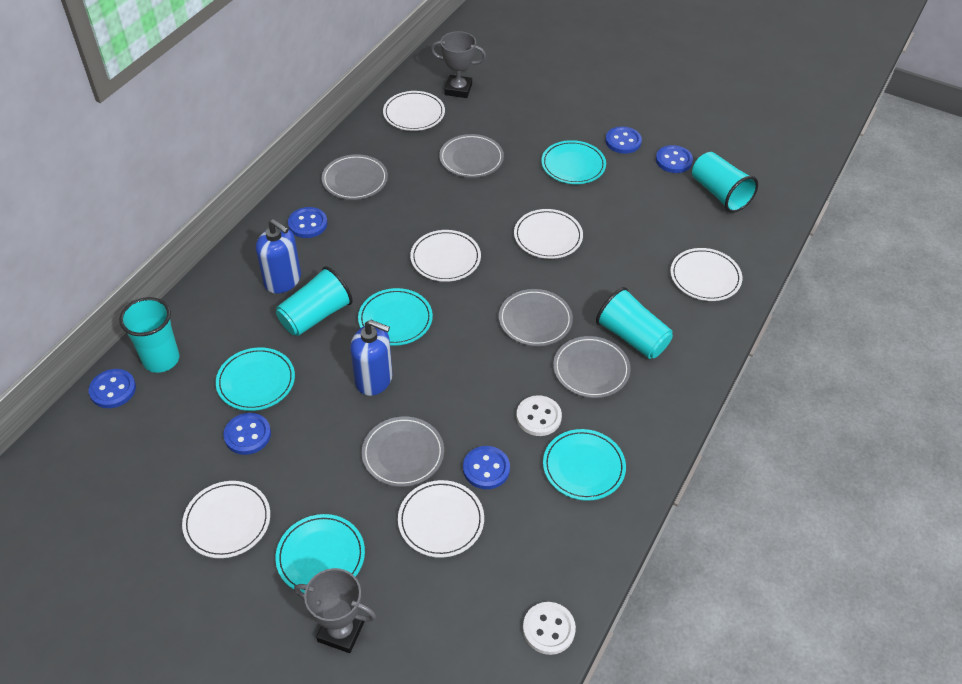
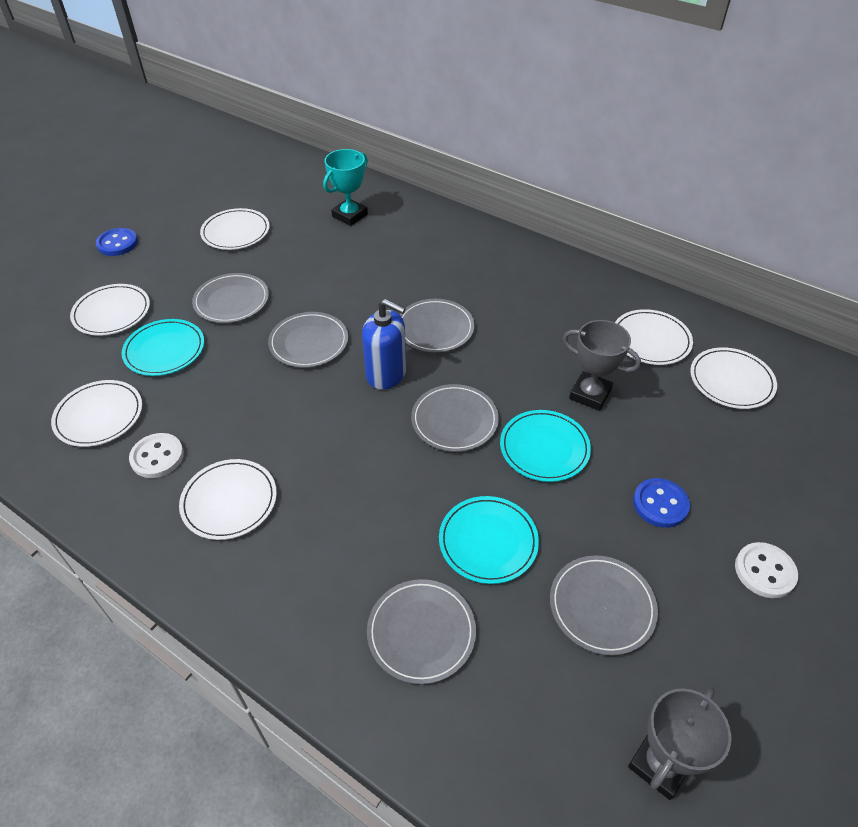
blue button: [89,369,136,408] [224,413,271,455] [288,207,327,238] [463,446,510,489] [605,126,642,154] [656,145,693,173] = 6 -> [96,228,138,256] [633,478,690,528] = 2
blue soap dispenser: [256,219,301,294] [350,320,393,396] = 2 -> [362,299,406,389] = 1
grey plate: [322,154,388,200] [362,417,444,487] [439,134,504,178] [499,289,573,346] [553,336,631,398] = 5 -> [192,273,269,323] [268,312,348,368] [367,579,476,684] [400,299,475,353] [411,384,499,452] [550,556,658,655] = 6
turquoise cup: [119,297,179,373] [276,266,353,336] [596,287,673,359] [692,152,758,213] = 4 -> none = 0
turquoise plate: [216,347,295,411] [275,514,365,594] [358,288,433,346] [541,140,606,184] [543,429,626,501] = 5 -> [122,319,204,376] [439,496,539,584] [500,410,591,482] = 3
turquoise trophy: none = 0 -> [323,149,368,226] = 1

